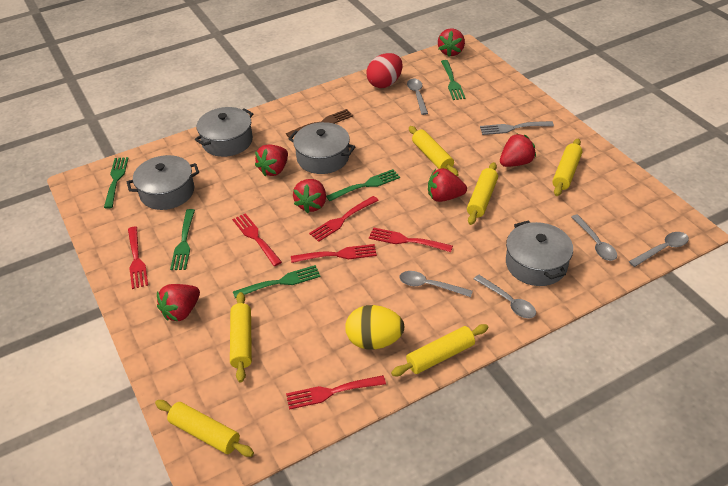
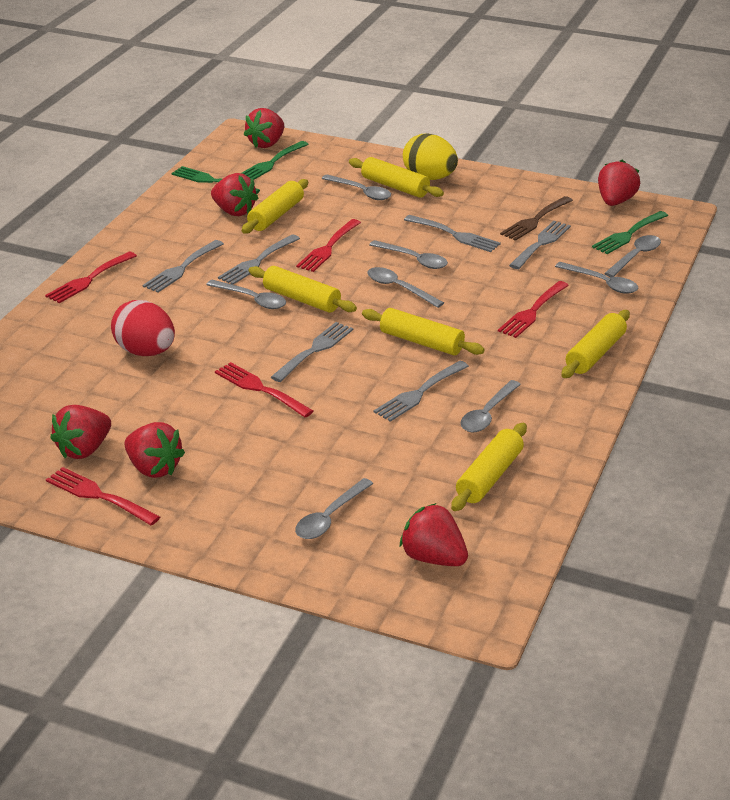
green fork: [104,157,129,209] [170,209,195,270] [233,265,321,298] [326,169,400,201] [441,60,466,100] = 5 -> [172,166,260,194] [242,141,309,180] [592,211,668,254] = 3
grey fork: [480,121,554,135] = 1 -> [142,240,224,293] [218,235,300,285] [271,322,353,382] [374,361,469,422] [404,215,501,252] [509,221,571,269] = 6
grey pot: [127,155,199,210] [195,107,253,157] [289,122,355,174] [506,220,573,286] = 4 -> none = 0
grey spoon: [399,271,473,297] [407,79,428,115] [474,275,536,319] [572,214,617,261] [629,232,689,267] = 5 -> [206,280,286,309] [295,478,374,539] [322,175,391,200] [367,267,444,308] [369,240,448,269] [461,380,521,432] [555,262,639,294] [604,235,661,277] = 8
red fork: [128,227,148,289] [232,213,282,266] [286,375,386,410] [291,244,377,263] [309,196,379,242] [369,227,453,252] = 6 -> [45,251,137,303] [46,467,160,526] [215,362,314,417] [296,219,361,272] [498,281,569,338] = 5

